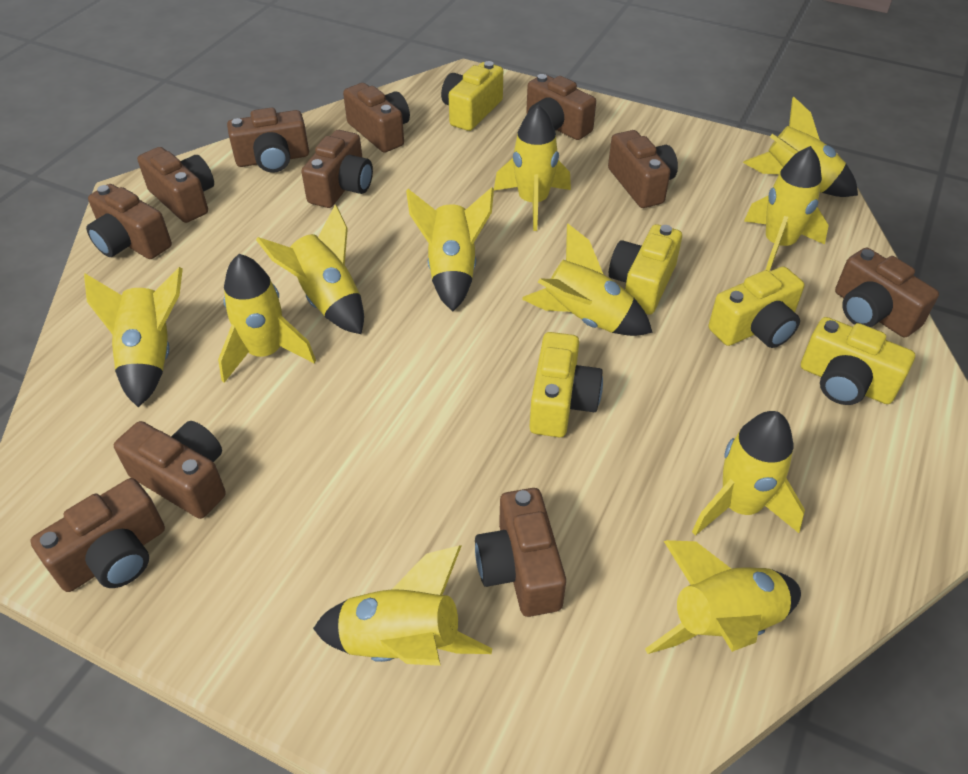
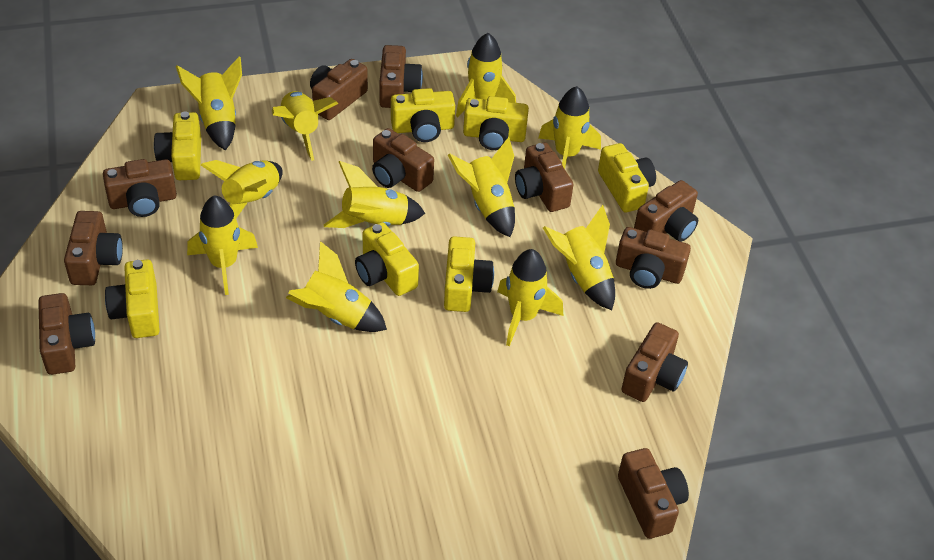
yellow camera: [441,61,503,131] [529,332,603,437] [609,224,682,315] [709,266,805,348] [801,317,915,405] = 5 -> [105,259,160,338] [154,111,201,180] [355,222,419,296] [391,88,455,142] [444,236,494,312] [463,96,529,150] [598,143,656,212] = 7

